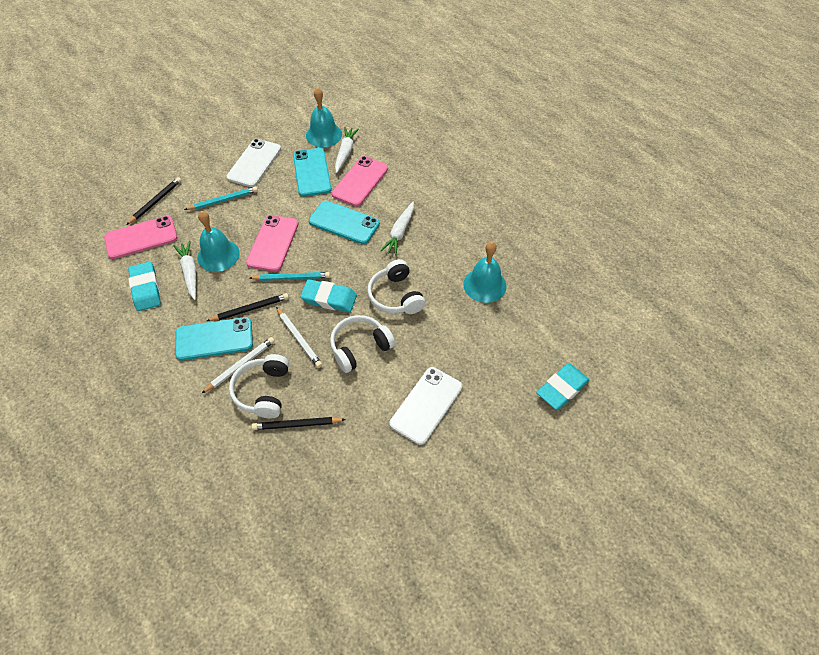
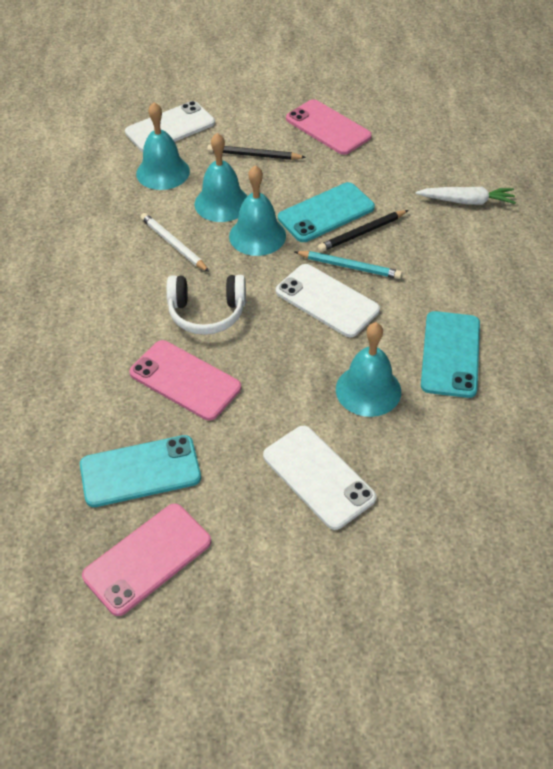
black pencil: [126,177,181,225] [207,293,289,321] [251,417,346,430] = 3 -> [207,144,306,160] [318,210,408,252] = 2
turquoise bell: [197,211,240,272] [306,87,342,147] [463,242,506,303] = 3 -> [136,102,190,190] [195,133,247,222] [229,165,286,256] [336,322,401,417] = 4
turquoise eraser: [128,261,161,311] [300,279,357,312] [537,364,590,410] = 3 -> none = 0
turquoise pencil: [184,187,258,210] [250,272,330,281] = 2 -> [294,251,402,279] = 1
white carrot: [173,241,196,300] [335,127,359,173] [380,202,414,256] = 3 -> [416,187,516,205] = 1
white headphones: [229,354,289,418] [330,315,395,373] [367,259,426,314] = 3 -> [166,275,246,335] = 1
white pencil: [201,337,275,394] [276,307,322,368] = 2 -> [140,213,209,272] = 1
white phone: [226,139,281,187] [390,367,462,445] = 2 -> [125,101,215,152] [263,426,377,530] [276,264,380,337] = 3

